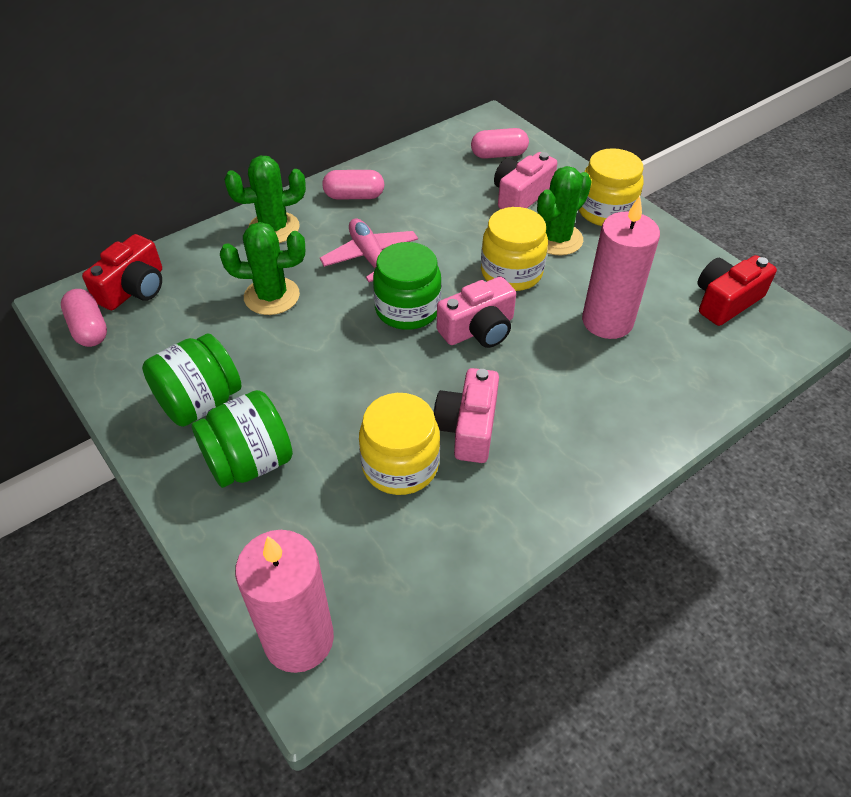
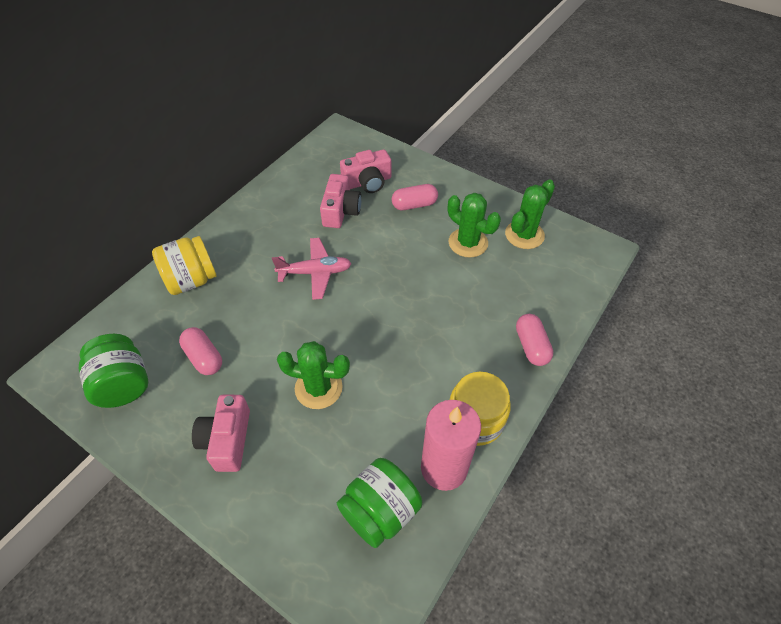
green jar: [142,333,242,427] [192,390,293,488] [373,242,441,330] = 3 -> [79,334,148,408] [337,458,422,548] = 2
pink candle: [235,530,334,673] [582,196,660,339] = 2 -> [421,400,481,491] = 1
red camera: [82,234,162,310] [698,255,777,326] = 2 -> none = 0
yellow jar: [359,393,440,495] [481,207,548,291] [579,148,644,226] = 3 -> [152,236,217,295] [449,372,511,446] = 2

